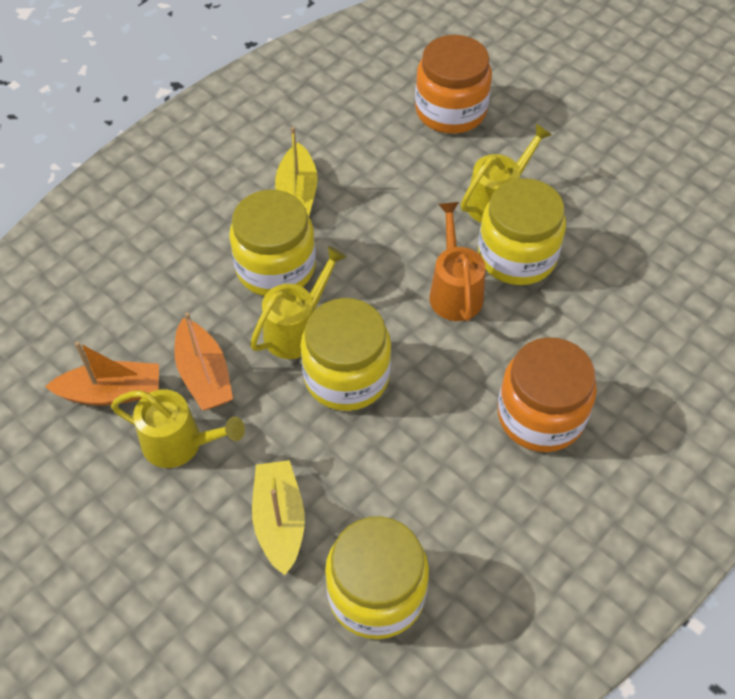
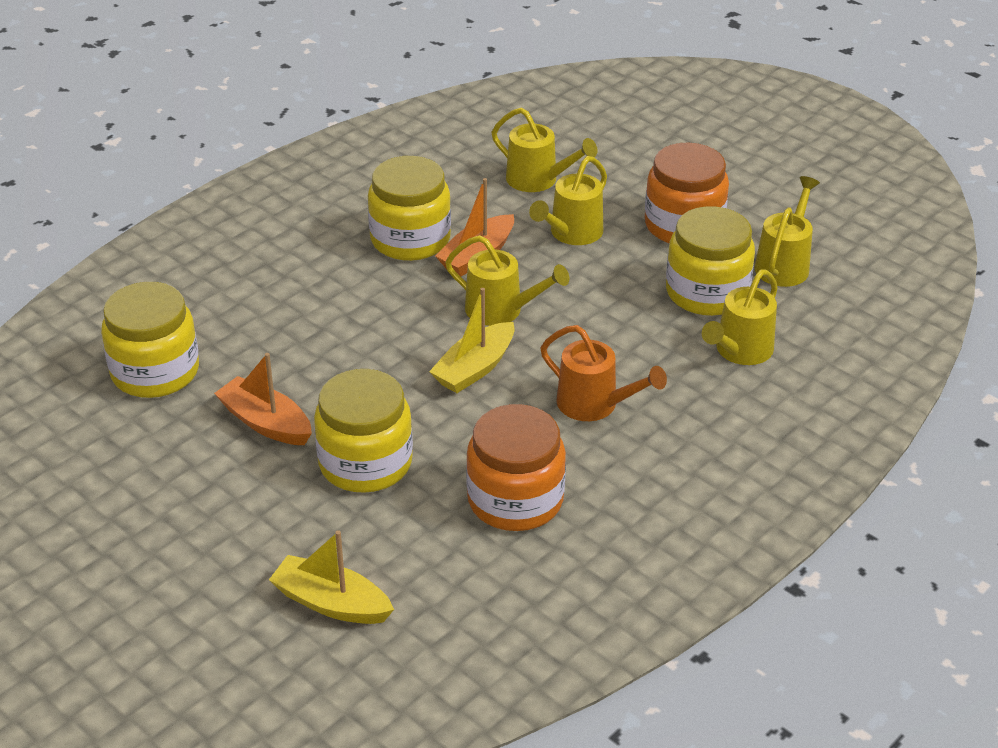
yellow watering can: [111,389,245,468] [250,246,347,359] [461,124,552,223] = 3 -> [445,235,569,326] [492,107,598,192] [529,156,607,245] [702,270,778,365] [755,176,820,287] = 5

